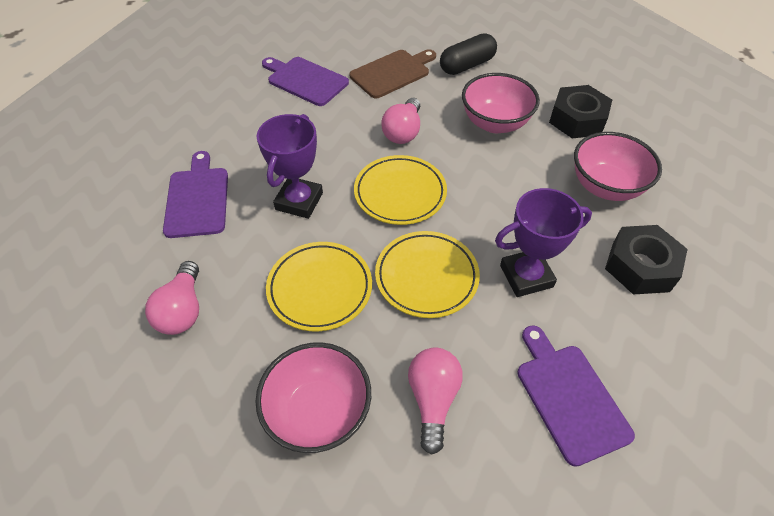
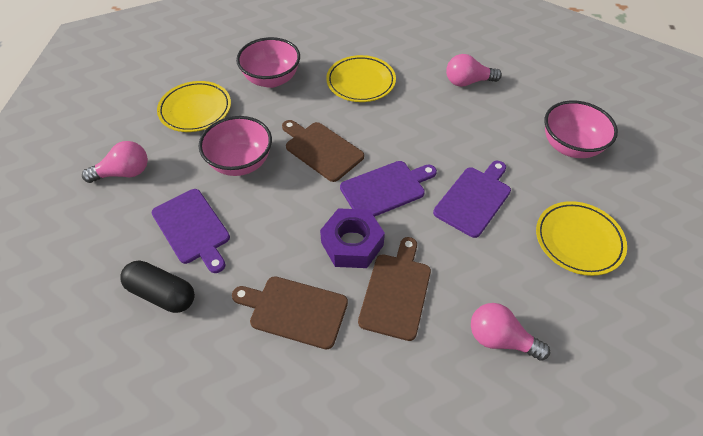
black nut: [549,85,612,138] [605,225,688,295] = 2 -> none = 0
brown cutting board: [349,49,436,98] = 1 -> [232,276,348,349] [282,120,364,182] [358,237,431,341] = 3
purple nut: none = 0 -> [320,208,385,268] = 1
purple trophy: [257,114,323,219] [495,188,592,297] = 2 -> none = 0

